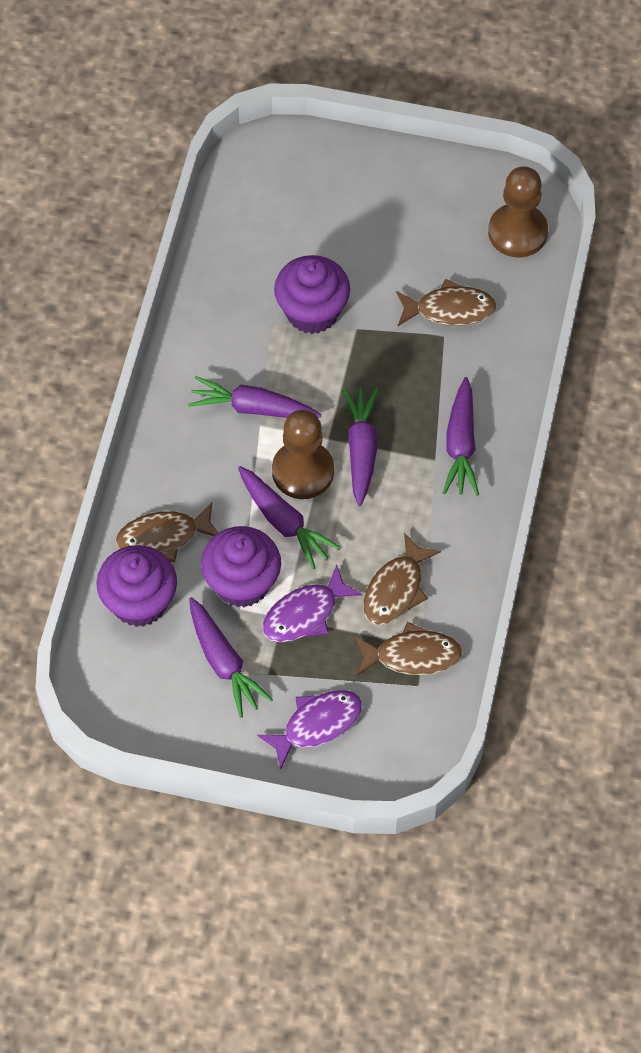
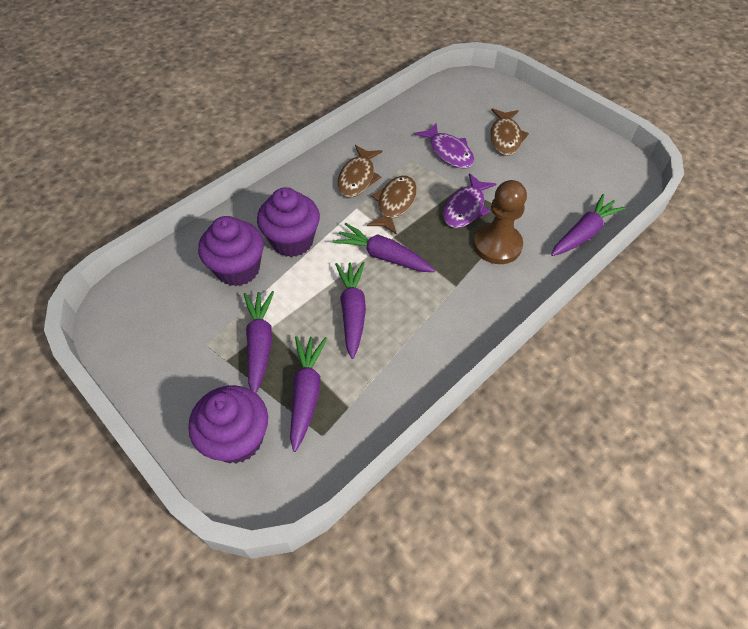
brown fish: [116,503,218,562] [355,622,462,676] [363,533,441,625] [396,279,497,326] = 4 -> [337,145,383,197] [367,176,417,235] [490,108,529,156] = 3
brown pawn: [272,410,334,499] [488,167,548,258] = 2 -> [473,180,527,264] = 1

